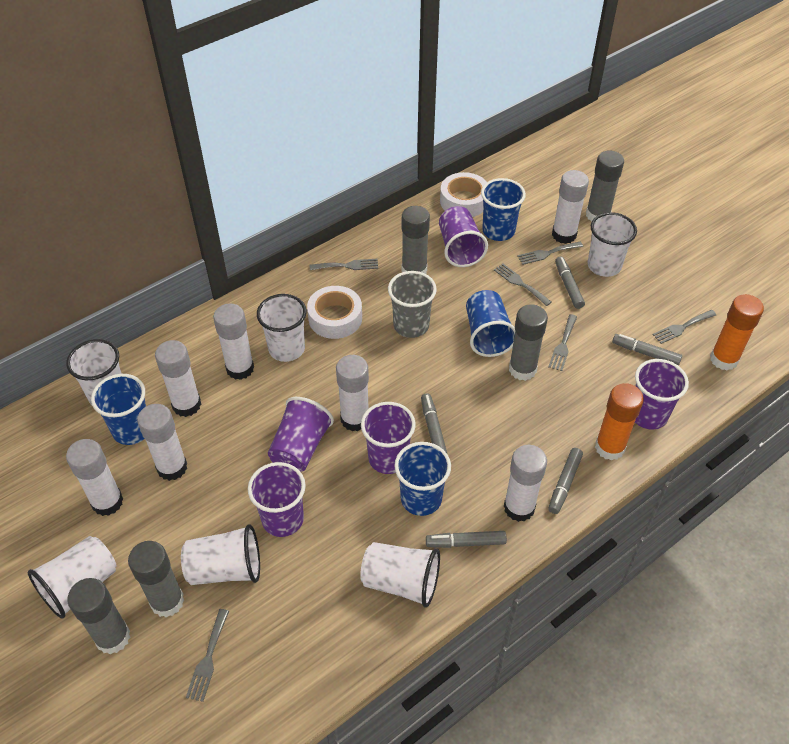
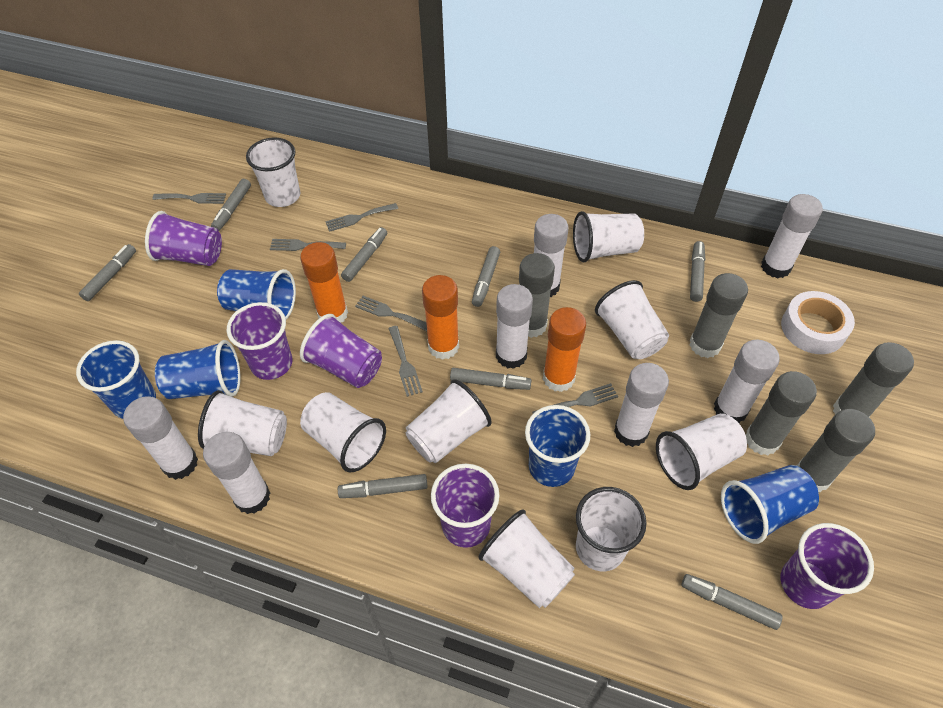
blue cup: [91,374,146,445] [394,442,451,516] [466,290,515,357] [481,178,526,241] = 4 -> [76,340,156,419] [155,340,240,399] [217,269,296,319] [525,405,590,487] [721,465,819,544] = 5
grey cup: [388,271,437,338] = 1 -> none = 0
grey marker: [421,393,447,453] [426,531,507,548] [548,448,583,514] [555,257,585,309] [612,334,682,366] = 5 -> [79,244,136,301] [211,179,251,231] [338,474,428,498] [341,227,387,282] [450,368,531,390] [472,246,500,307] [682,574,782,630] [690,241,705,302] = 8
orange glue stick: [595,383,644,461] [710,294,764,371] = 2 -> [300,242,348,323] [422,275,459,360] [543,307,586,392] = 3
white cup: [28,536,116,619] [66,339,122,405] [181,524,260,585] [257,294,307,362] [360,542,440,607] [588,212,637,277] = 6 -> [198,390,287,456] [246,137,300,207] [300,392,386,472] [406,379,492,463] [478,510,575,608] [573,211,644,262] [576,487,647,571] [595,280,669,359] [656,413,747,490] = 9
white tape: [307,286,362,339] [440,172,487,217] = 2 -> [781,291,855,354] = 1

